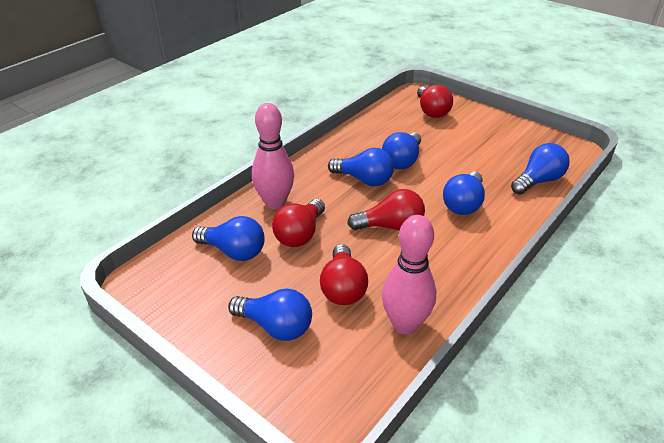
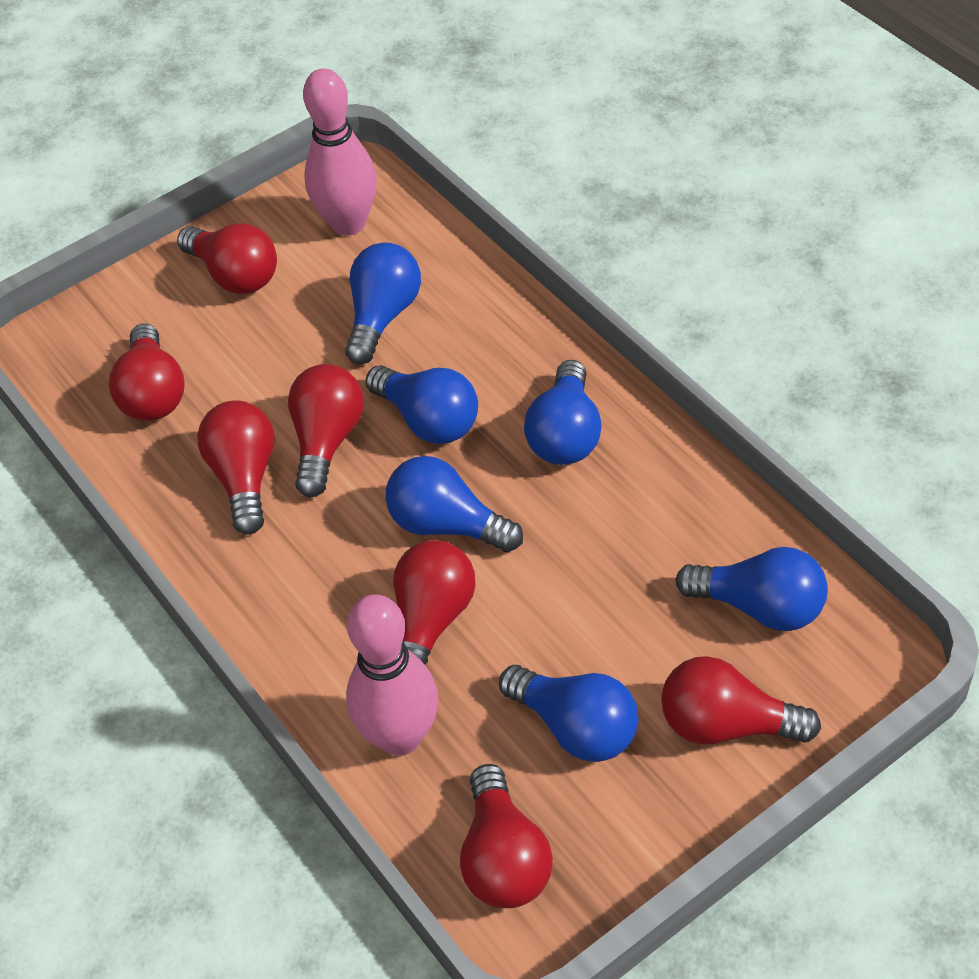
red light bulb: [272,199,325,247] [320,244,368,305] [347,189,425,231] [417,85,453,118] = 4 -> [109,323,184,421] [177,223,277,294] [197,400,275,535] [288,364,364,497] [393,540,476,665] [460,764,553,908] [661,656,821,745] = 7

